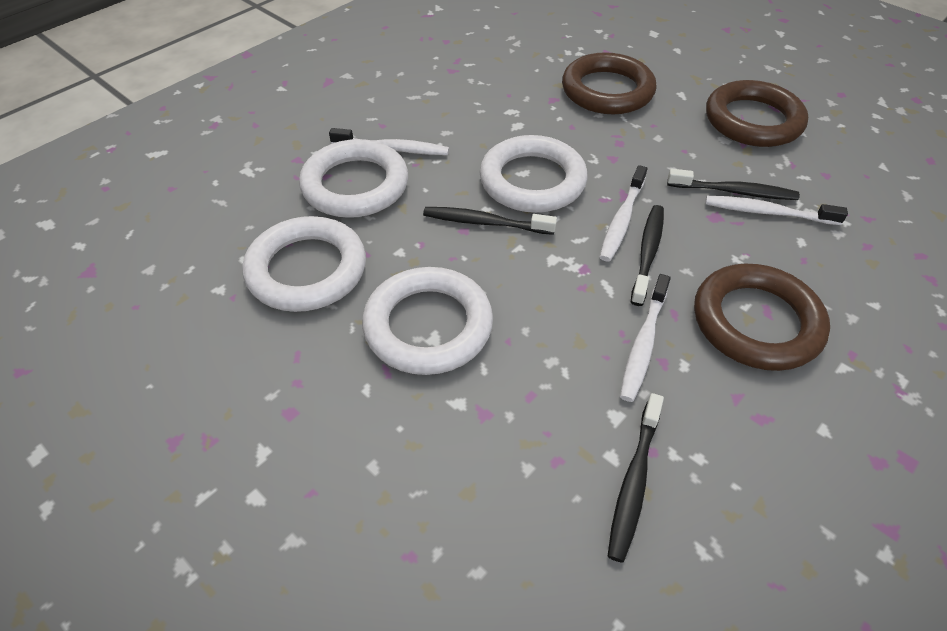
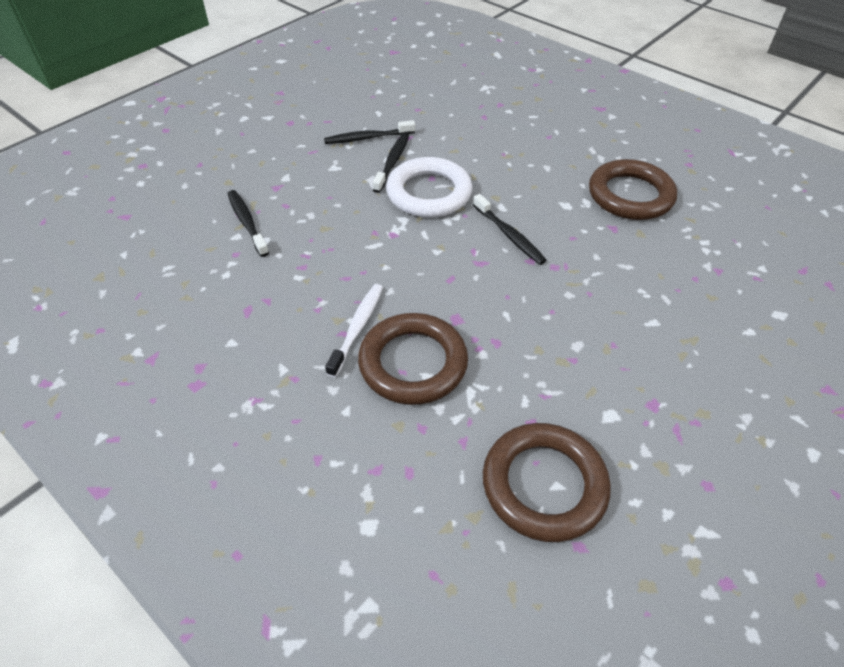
white ring: [243,216,366,312] [299,139,408,218] [362,267,493,375] [480,135,588,213] = 4 -> [386,157,472,217] = 1
white toothbrush: [329,128,449,155] [599,165,647,261] [620,274,671,402] [705,196,848,225] = 4 -> [325,284,383,377] = 1

